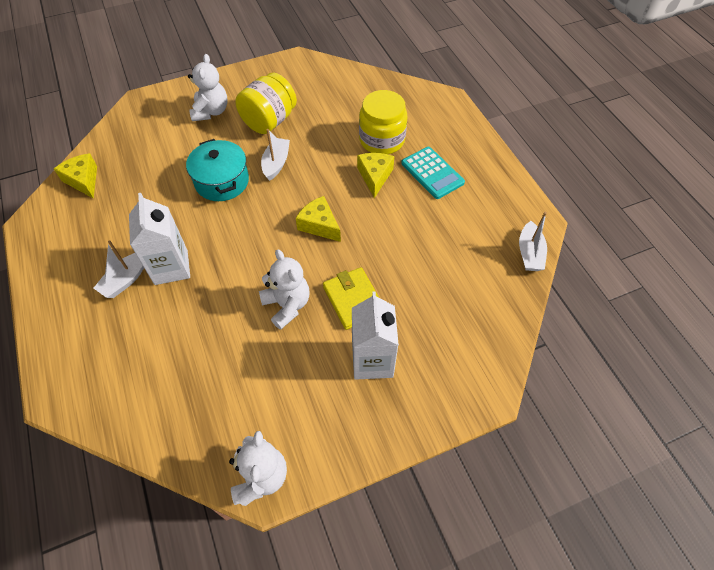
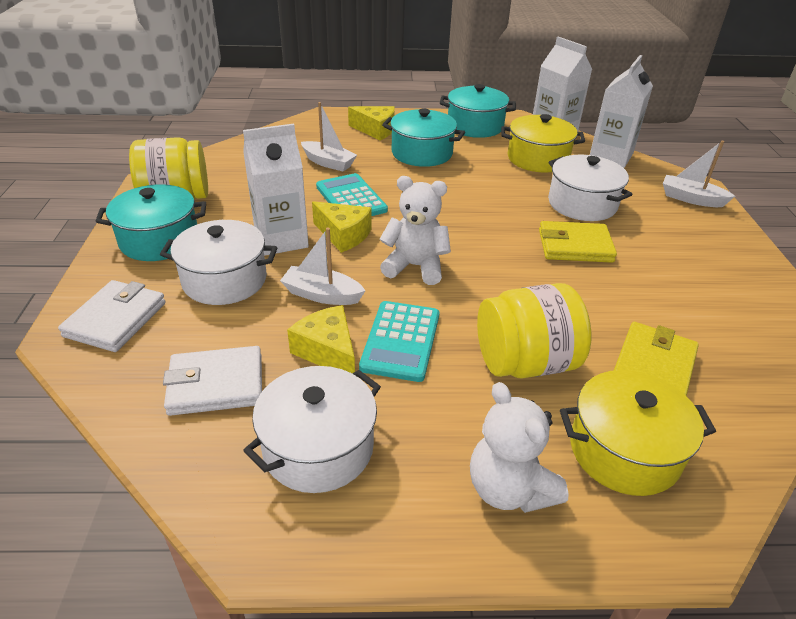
turquoise calculator: [401,147,465,199] = 1 -> [316,173,388,216] [359,301,439,382] = 2
turquoise pot: [186,139,249,201] = 1 -> [95,184,206,261] [382,108,465,167] [440,84,516,138] = 3
white carton: [129,193,190,285] [352,291,399,380] = 2 -> [243,124,309,256] [533,36,592,132] [590,55,653,168] = 3
white pot: none = 0 -> [160,220,278,305] [243,366,381,493] [548,155,633,221] = 3
white teddy bear: [188,54,227,121] [229,431,287,506] [259,249,310,330] = 3 -> [379,176,451,285] [470,382,569,513] = 2
white wallet: none = 0 -> [58,280,166,352] [163,346,262,416] = 2
yellow pot: none = 0 -> [501,114,585,172] [560,370,716,496] = 2
yellow wallet: [323,267,379,330] = 1 -> [539,221,617,263] [614,322,699,396] = 2

